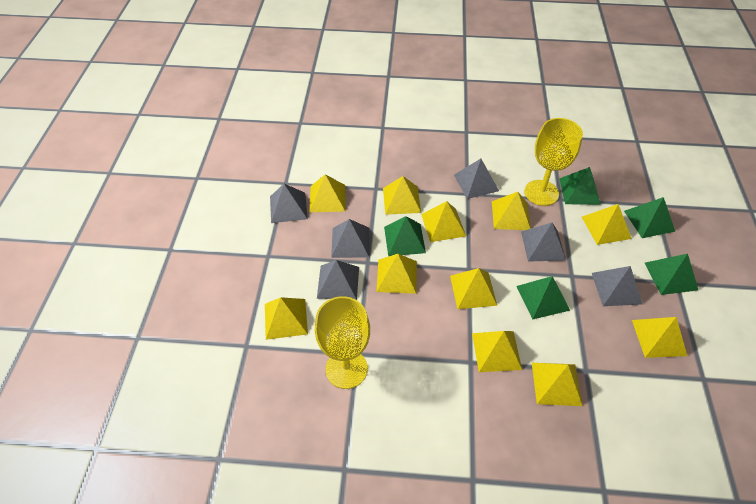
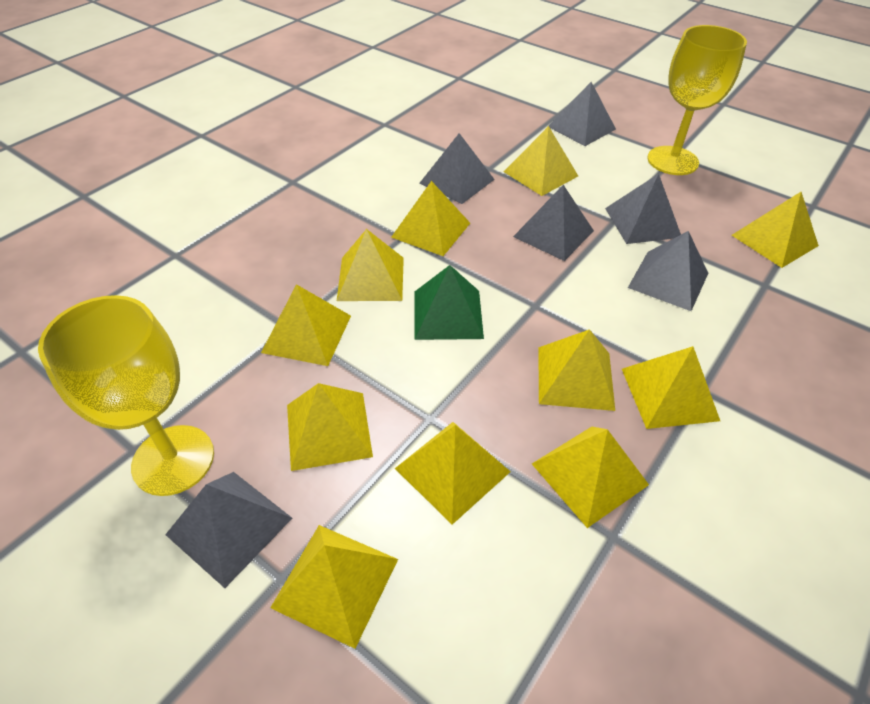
green pyramid: [384,216,426,256] [516,276,570,319] [559,167,601,205] [624,197,675,238] [645,254,698,295] = 5 -> [415,265,484,340] = 1

